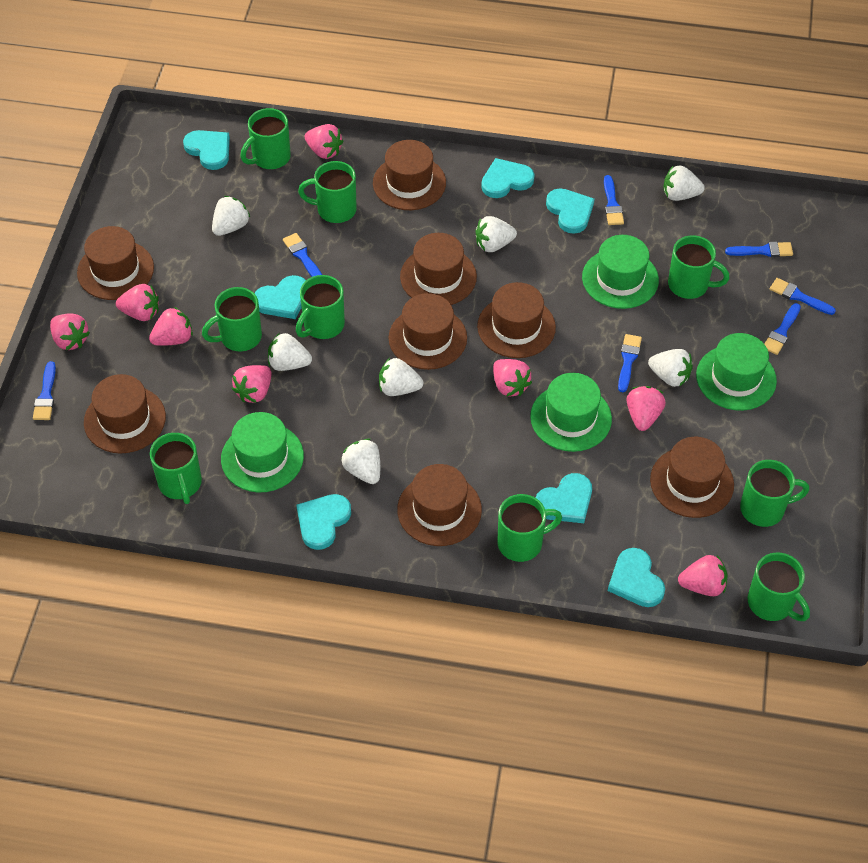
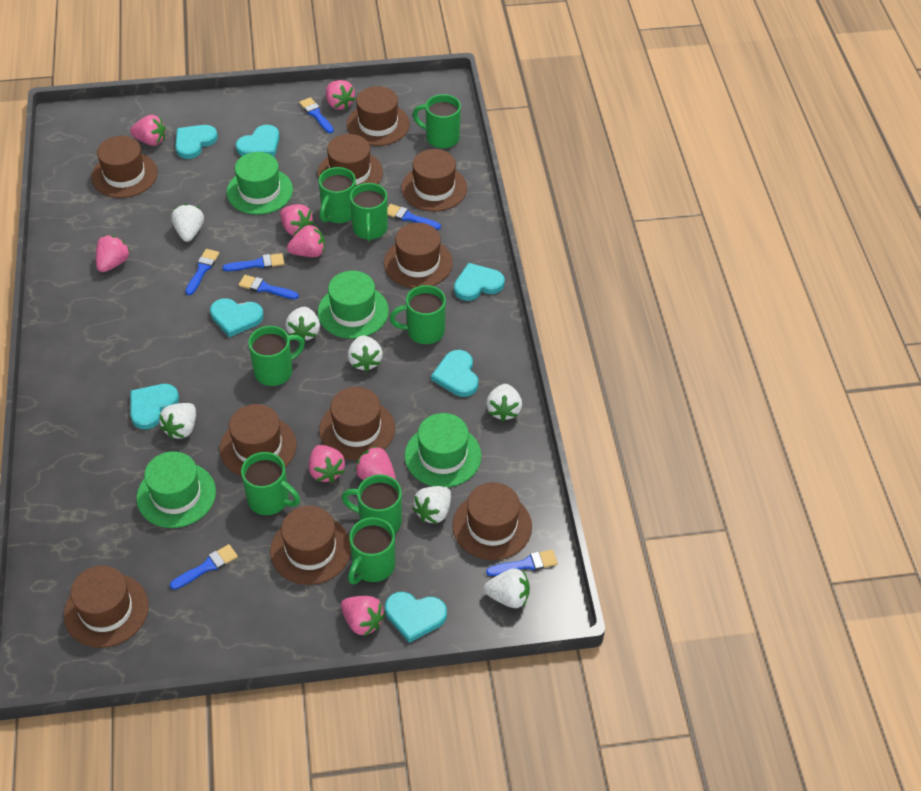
brown hat: [77,226,154,300] [84,374,166,454] [373,140,446,210] [388,293,467,370] [397,464,482,546] [400,233,477,305] [477,282,556,358] [650,437,734,518] = 8 -> [64,566,149,648] [91,136,158,198] [220,404,297,476] [270,506,351,585] [318,134,383,186] [319,387,395,460] [346,86,410,146] [384,223,453,288] [401,149,467,211] [452,482,532,560] = 10
green mug: [150,433,202,504] [202,287,262,351] [241,108,291,169] [296,275,345,339] [298,161,357,223] [498,494,562,562] [668,235,729,299] [740,460,809,527] [748,552,810,621] = 9 -> [241,452,300,515] [248,326,305,386] [319,167,356,223] [342,474,402,533] [348,517,395,584] [350,183,388,241] [389,285,446,344] [413,94,461,148] = 8

